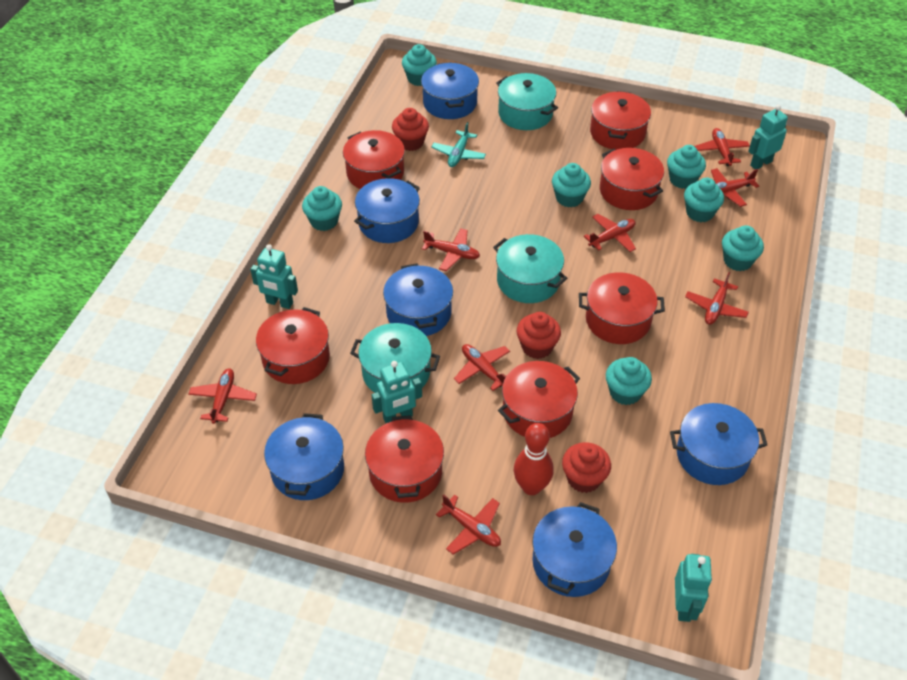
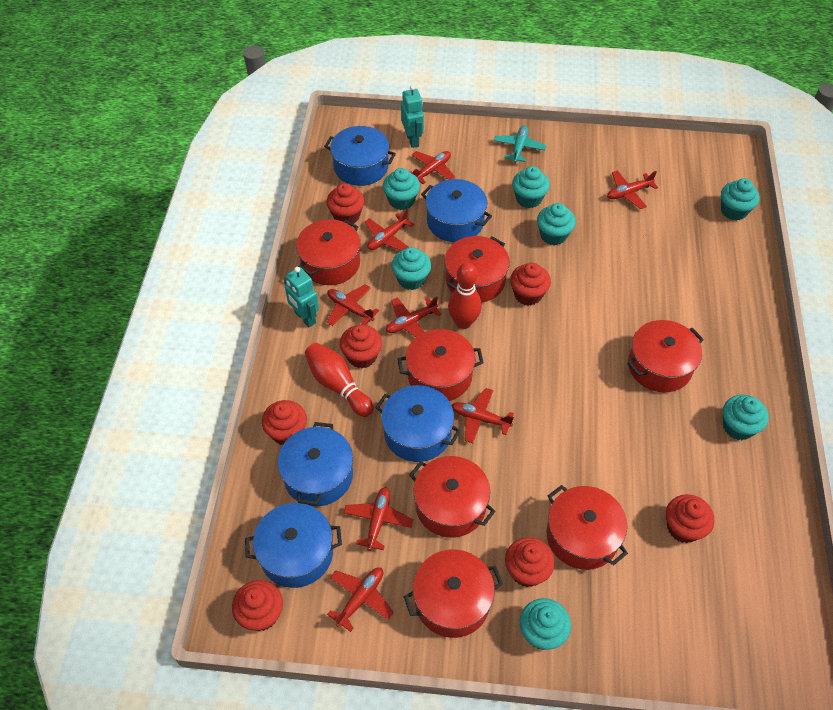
blue pot: [264,413,344,500] [354,178,420,243] [383,263,453,336] [421,62,479,119] [532,502,617,597] [670,403,767,485] = 6 -> [245,503,342,588] [278,422,353,506] [324,126,396,186] [375,385,461,462] [421,179,492,242] = 5
red bowling pin: [514,423,554,495] = 1 -> [305,342,374,417] [448,263,482,329] = 2
red cupcake: [392,108,429,151] [517,312,561,359] [562,442,611,493] = 3 -> [232,580,283,631] [262,400,307,445] [326,183,365,224] [340,325,382,368] [505,537,555,587] [510,263,551,306] [666,494,714,543] = 7
turquoise pot: [350,323,440,393] [493,234,567,303] [496,73,558,130] = 3 -> none = 0
turquoise robot: [250,244,298,309] [372,361,422,423] [675,554,712,622] [748,105,788,169] = 4 -> [284,267,319,327] [401,85,424,148] = 2

